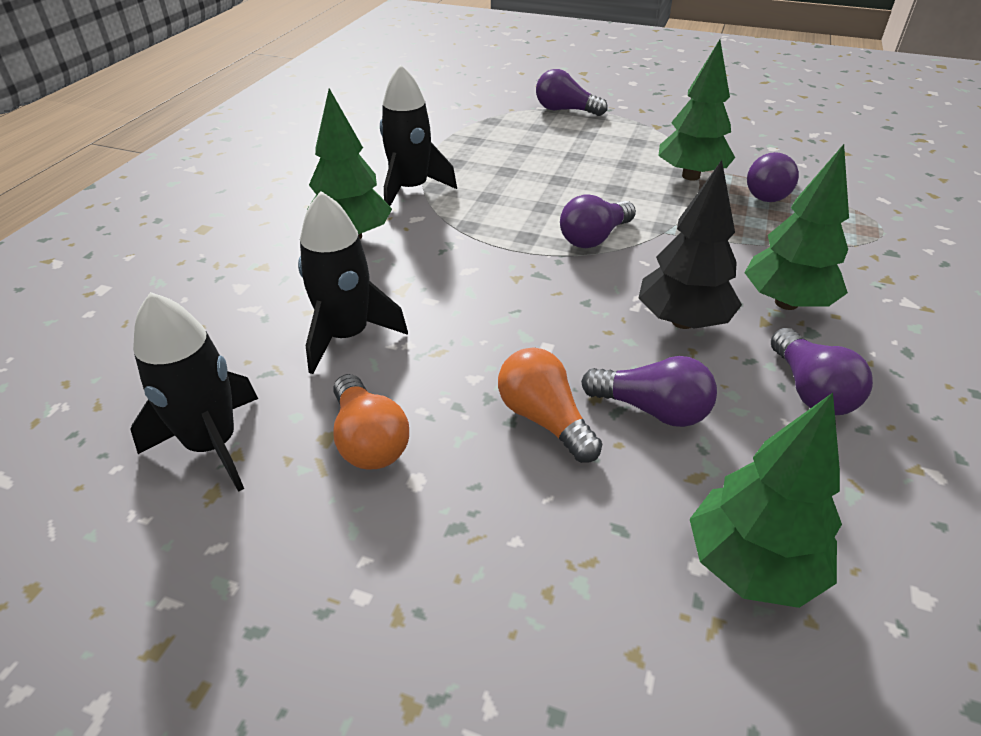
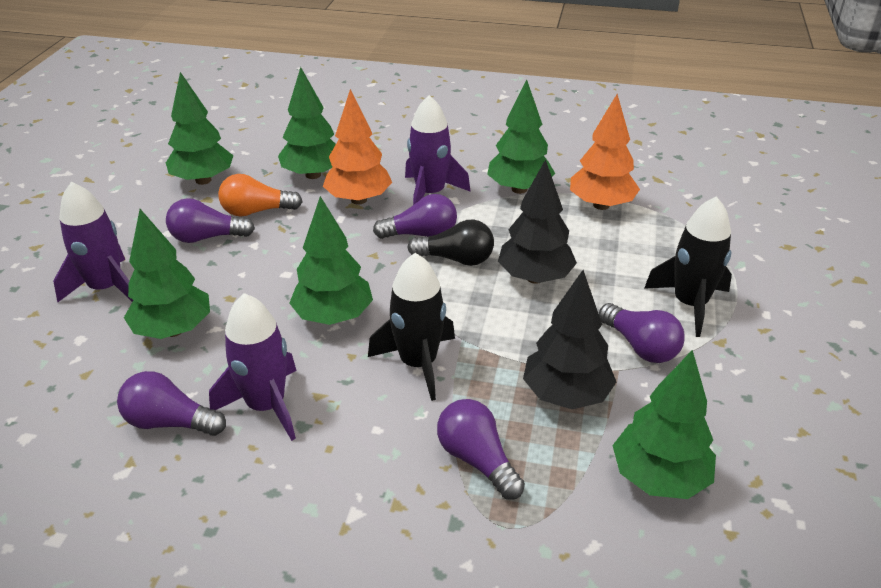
black light bulb: none = 0 -> [407,219,494,266] = 1
black rocket: [130,292,258,492] [298,191,408,374] [380,64,457,206] = 3 -> [368,253,455,401] [644,196,732,337] = 2
black tree: [639,160,742,329] = 1 -> [498,159,577,284] [523,270,616,409] = 2
green tree: [307,88,392,239] [659,40,735,181] [690,393,842,608] [744,144,849,310] = 4 -> [124,209,210,339] [166,72,233,185] [278,67,336,179] [289,196,373,325] [487,80,555,194] [612,350,716,499] = 6
orange light bulb: [333,374,409,470] [498,348,602,463] = 2 -> [218,174,303,217] = 1
orange tree: none = 0 -> [323,89,392,204] [570,94,640,210] = 2
purple rocket: none = 0 -> [53,182,133,302] [209,293,297,441] [405,95,471,205] = 3

